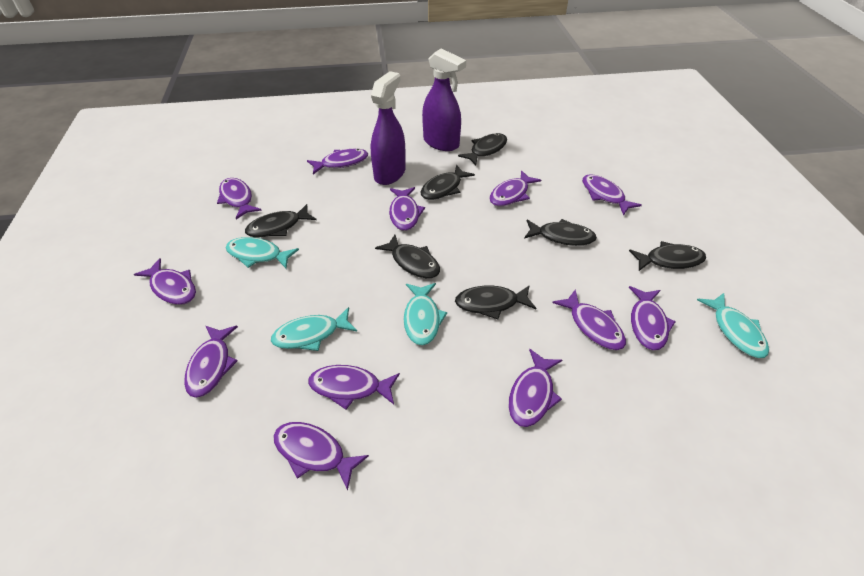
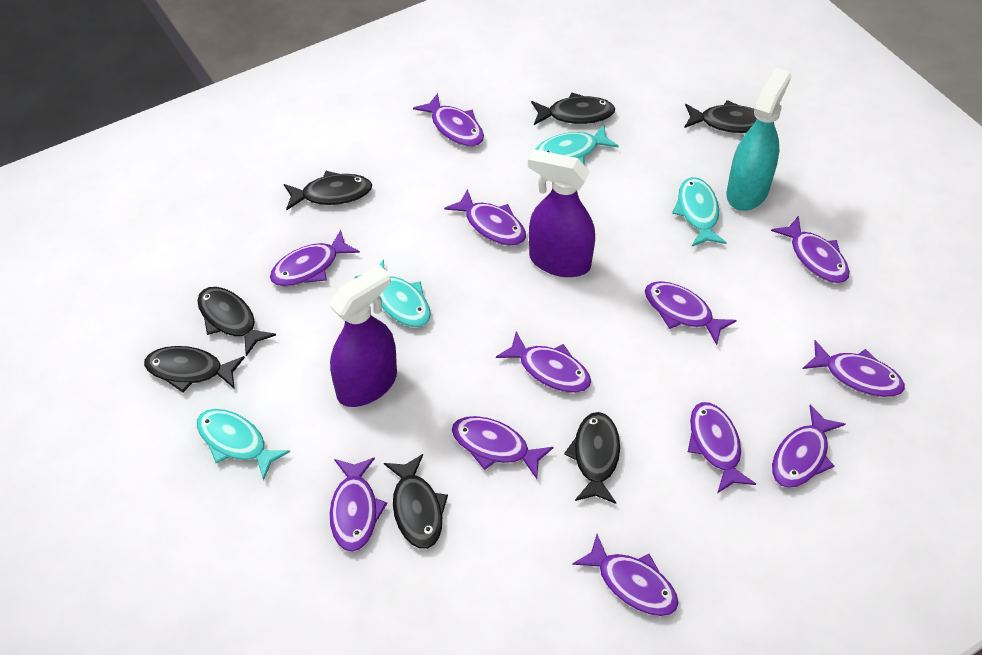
turquoise spray bottle: none = 0 -> [726,67,791,211] = 1

